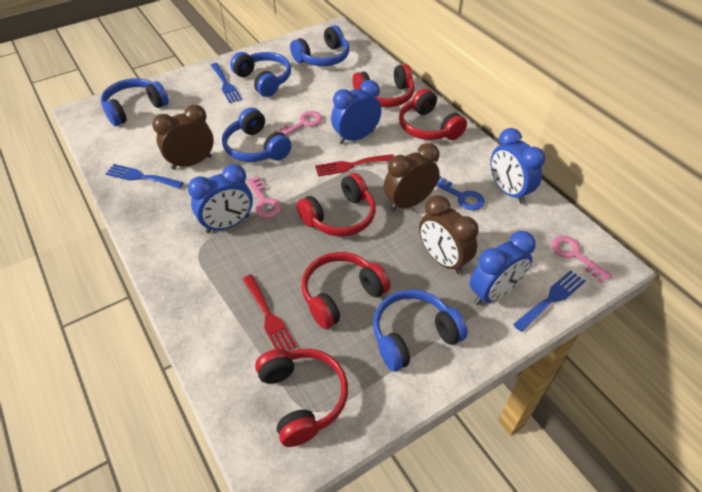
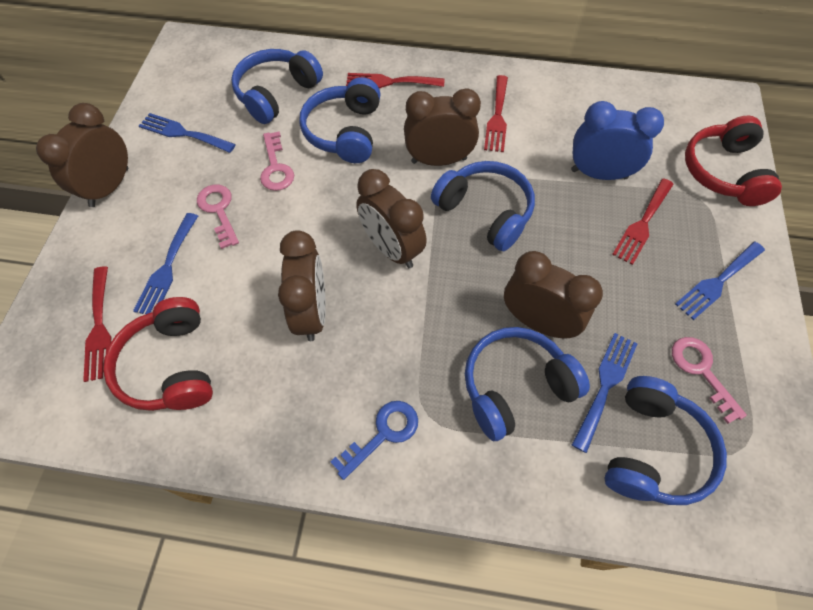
blue clock: [188,164,253,233] [331,80,382,144] [470,231,536,305] [490,128,545,204] = 4 -> [571,101,664,180] = 1
blue fork: [105,164,184,189] [211,63,242,103] [513,270,585,332] = 3 -> [133,213,198,314] [139,113,236,153] [572,333,637,453] [675,242,765,320] = 4
brown clock: [152,105,214,169] [384,143,440,211] [419,195,479,274] = 3 -> [36,103,128,207] [278,230,326,341] [356,169,427,268] [404,88,481,166] [504,251,603,339] = 5
red fork: [243,274,297,351] [315,154,394,177] = 2 -> [83,266,111,382] [346,73,444,88] [484,75,508,152] [612,178,674,265] = 4
red headphones: [255,349,348,447] [296,173,376,236] [301,252,391,329] [353,64,414,107] [399,88,467,140] = 5 -> [103,297,213,411] [685,115,782,206] = 2

